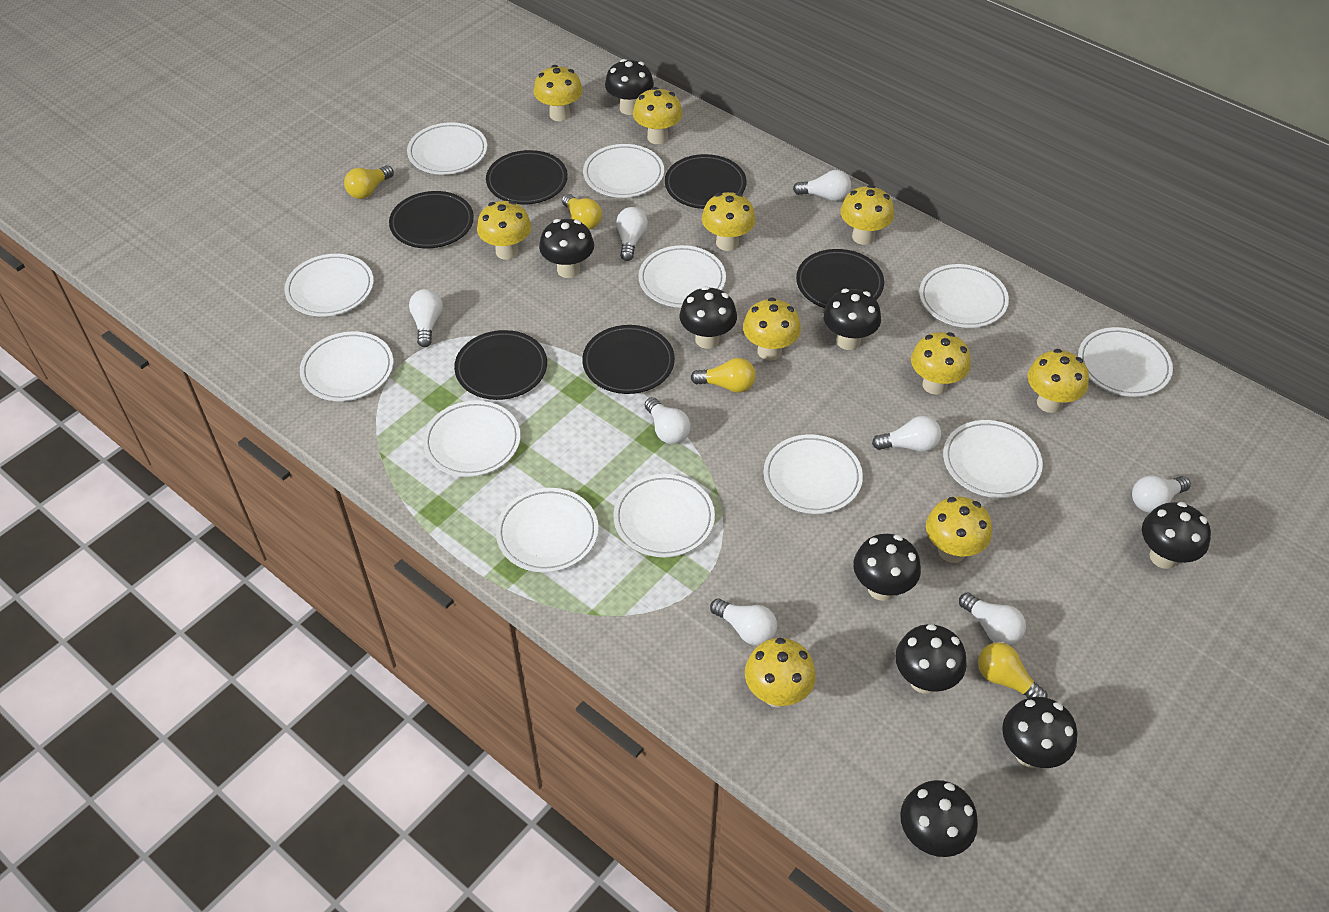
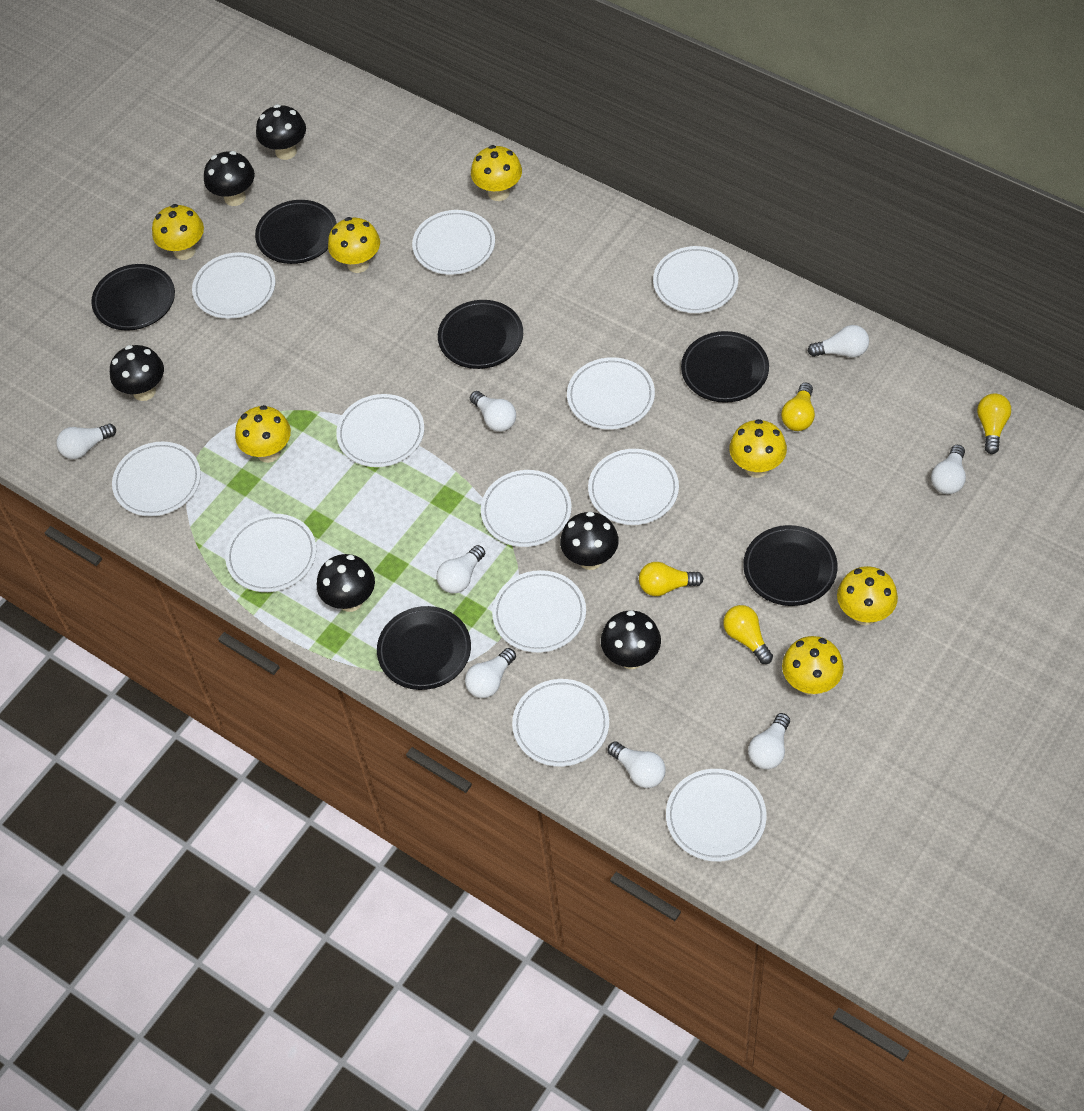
black mushroom: [539,219,594,278] [605,59,654,115] [680,286,737,349] [823,289,881,350] [853,534,921,601] [895,624,967,694] [900,780,978,857] [1002,697,1077,768] [1142,502,1211,569] = 9 -> [110,345,164,401] [204,151,255,206] [256,104,306,160] [317,554,375,612] [560,511,619,570] [601,610,661,669] = 6
yellow mushroom: [477,201,531,260] [534,65,583,121] [633,87,683,144] [702,192,756,251] [743,297,801,360] [745,638,816,708] [840,185,894,245] [911,332,971,395] [926,497,992,563] [1027,349,1089,413] = 10 -> [152,204,204,260] [235,405,291,463] [328,217,380,273] [471,145,522,201] [729,419,787,478] [782,636,844,695] [837,566,898,625] = 7

